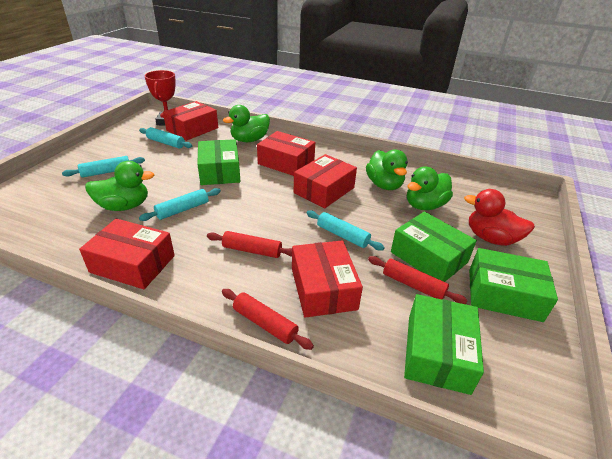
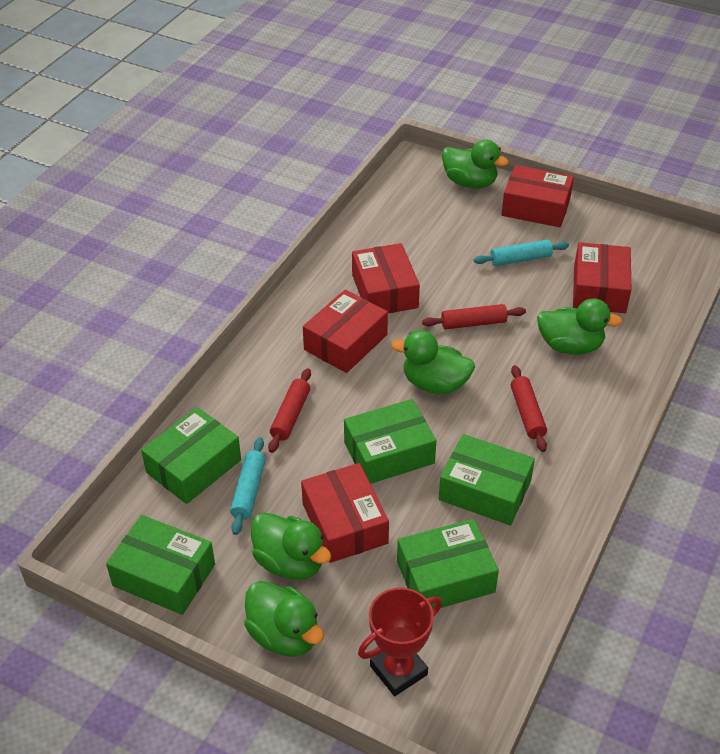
green box: [197,139,240,185] [391,212,477,282] [404,294,484,395] [469,248,558,322] = 4 -> [106,515,215,615] [141,407,241,504] [344,399,436,484] [397,519,499,609] [439,434,535,525] = 5
green duck: [85,161,154,211] [223,105,270,142] [366,150,408,190] [407,166,453,210] = 4 -> [244,581,324,657] [251,513,331,580] [391,330,475,394] [442,140,509,189] [537,298,623,355] = 5
red duck: [464,189,535,246] = 1 -> none = 0
turquoise rolling pin: [62,156,145,178] [139,127,192,149] [139,188,221,221] [307,210,385,251] = 4 -> [230,437,266,535] [474,239,569,266] = 2

